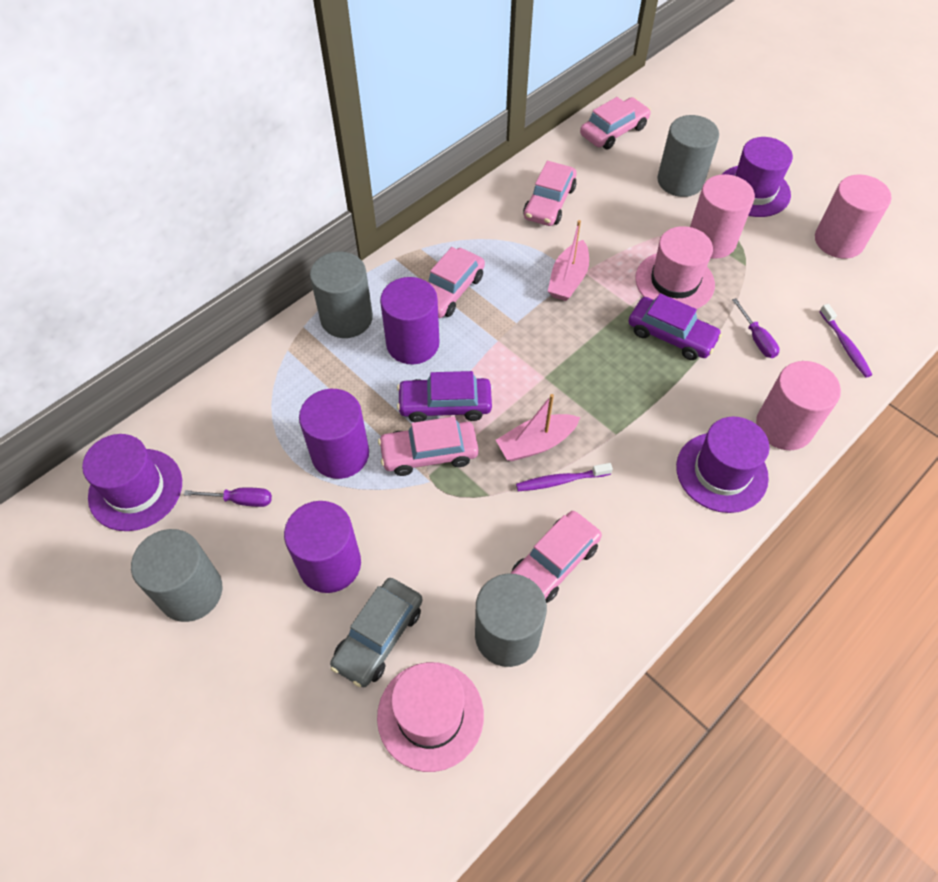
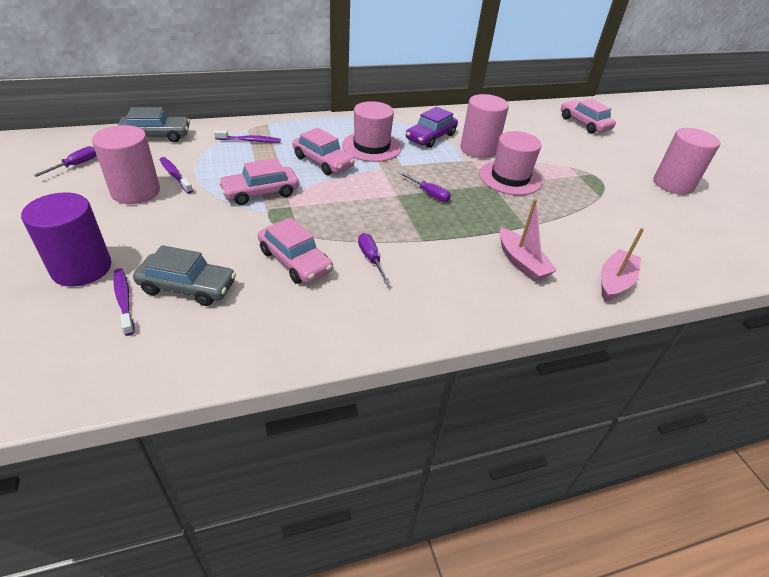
grey car: [330,578,423,687] = 1 -> [118,107,190,142] [133,245,236,306] = 2
grey cylinder: [131,529,222,622] [310,252,373,338] [475,574,547,667] [657,115,719,197] = 4 -> none = 0
pink car: [378,417,479,476] [428,247,485,318] [510,511,602,603] [523,161,576,226] [580,97,651,150] = 5 -> [218,158,299,205] [258,217,333,284] [292,128,355,175] [561,99,616,133] = 4
purple car: [397,371,492,422] [628,293,722,360] = 2 -> [406,107,458,148] = 1
purple cylinder: [284,501,361,593] [299,389,369,479] [380,277,439,364] = 3 -> [21,192,111,287] = 1
purple hat: [82,434,182,531] [676,417,770,513] [721,137,793,217] = 3 -> none = 0
purple screwdriver: [184,488,272,507] [732,298,780,358] = 2 -> [34,146,97,177] [358,233,390,284] [399,172,451,202] = 3
purple toothbrush: [516,463,613,491] [819,304,872,378] = 2 -> [113,268,135,336] [159,157,193,194] [214,130,281,143] = 3

